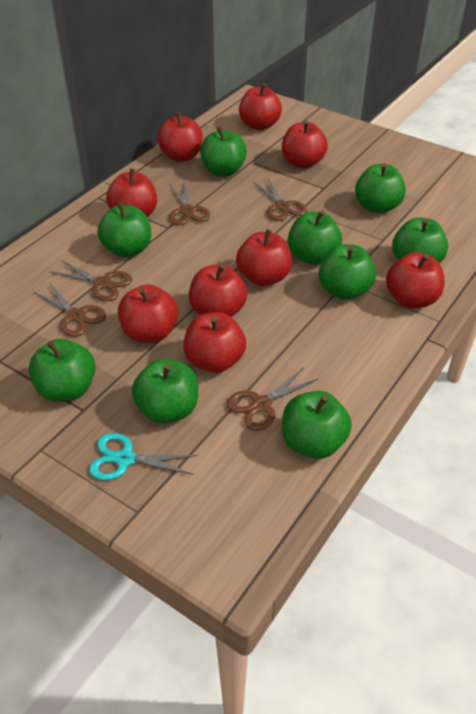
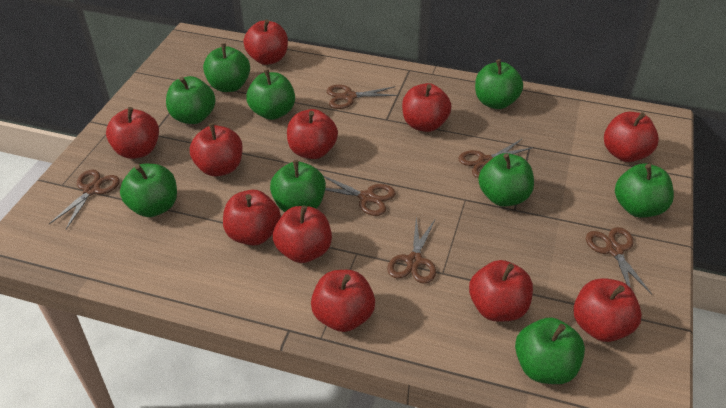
brown scissors: [33,282,106,337] [50,260,132,301] [169,182,210,225] [226,367,319,431] [253,178,307,221] = 5 -> [49,170,120,229] [324,176,396,216] [326,85,398,109] [387,218,436,284] [458,138,534,179] [586,227,652,295] = 6
red apple: [106,168,157,217] [118,284,178,343] [157,112,203,162] [183,312,246,373] [189,264,248,317] [236,229,292,286] [239,83,282,130] [282,120,328,169] [386,252,445,308] = 9 -> [106,107,159,159] [190,123,243,176] [223,190,281,246] [244,19,288,65] [273,205,332,263] [287,109,338,159] [311,270,375,332] [402,83,452,132] [469,260,533,322] [573,278,642,342] [604,112,659,162] = 11
turquoise scissors: [89,433,198,480] = 1 -> none = 0

